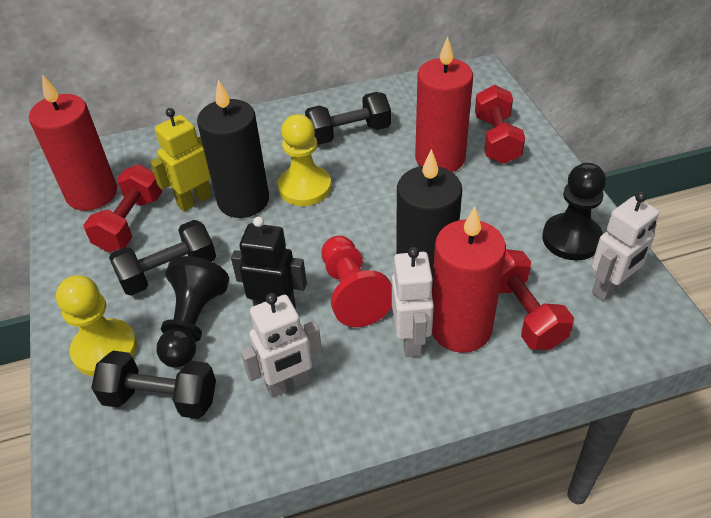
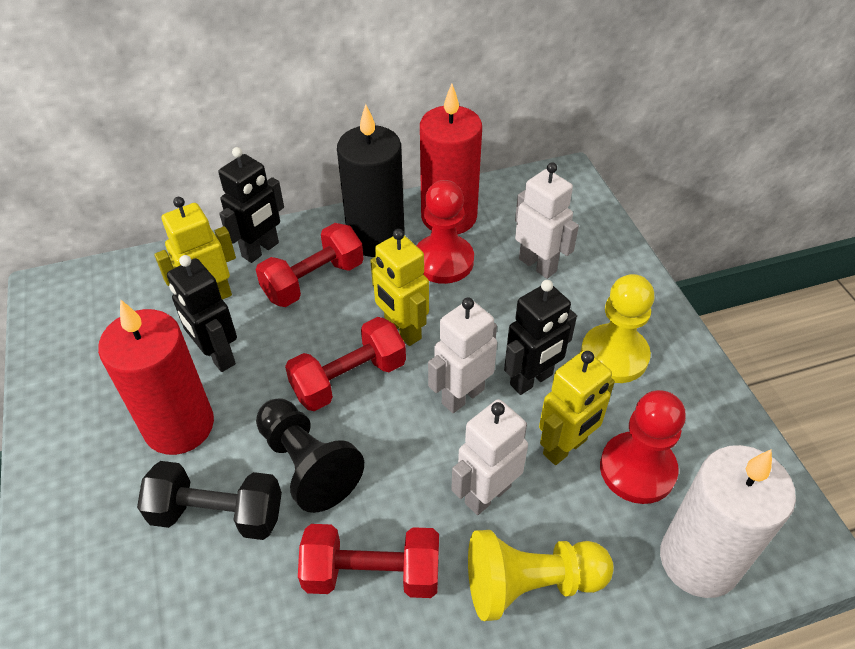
black candle: [197,80,269,218] [396,149,462,276] = 2 -> [337,104,405,257] = 1
black dumbbell: [91,351,216,419] [109,220,216,296] [305,92,391,145] = 3 -> [137,461,282,540] = 1
black pawn: [157,256,229,368] [542,163,606,260] = 2 -> [256,398,364,513] = 1
black robot: [231,217,307,308] = 1 -> [167,255,237,372] [218,147,284,263] [504,280,577,395] = 3
red candle: [29,74,117,211] [415,36,473,172] [432,206,506,353] = 3 -> [98,299,214,455] [420,83,482,234] = 2
red pawn: [322,236,392,327] = 1 -> [416,180,474,284] [600,390,686,504] = 2
white candle: none = 0 -> [660,445,796,598] = 1
yellow robot: [150,108,212,212] = 1 -> [154,197,236,300] [370,229,429,346] [539,350,615,465] = 3

